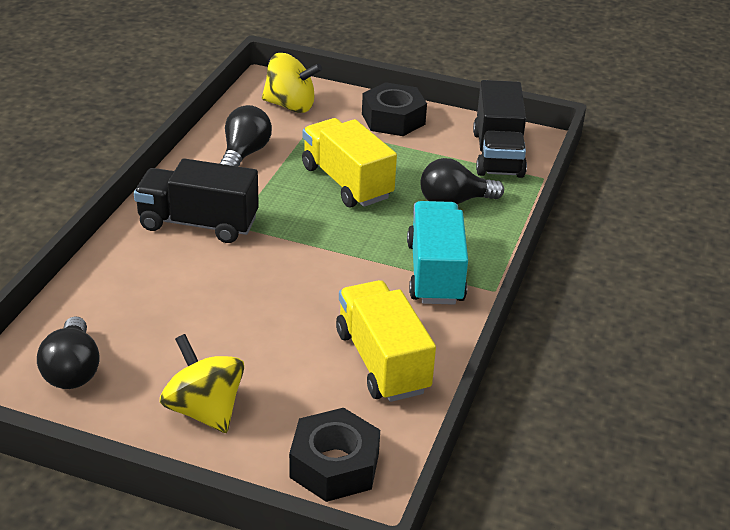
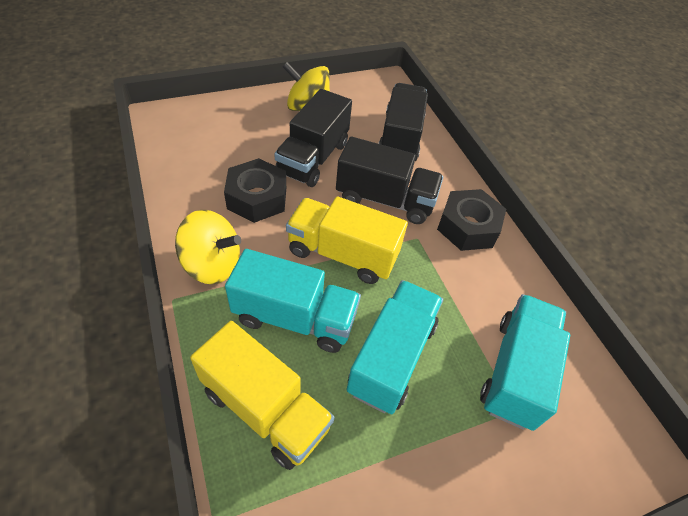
black light bulb: [37,316,100,389] [219,105,272,166] [421,158,504,204] = 3 -> none = 0
black truck: [134,158,259,243] [473,80,527,178] = 2 -> [274,89,352,187] [336,137,443,224] [378,83,428,161] = 3
turquoise truck: [407,201,468,305] = 1 -> [225,249,361,353] [347,280,443,414] [480,294,570,431] = 3

